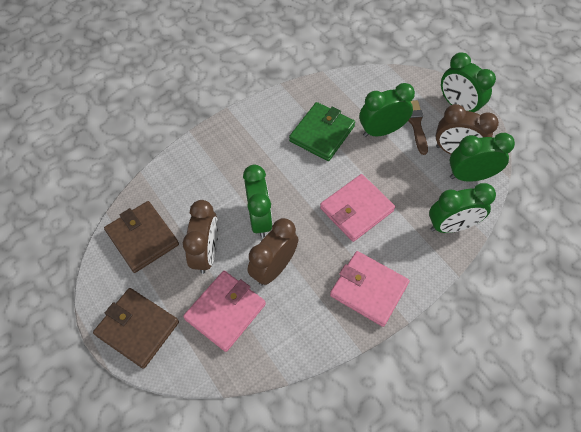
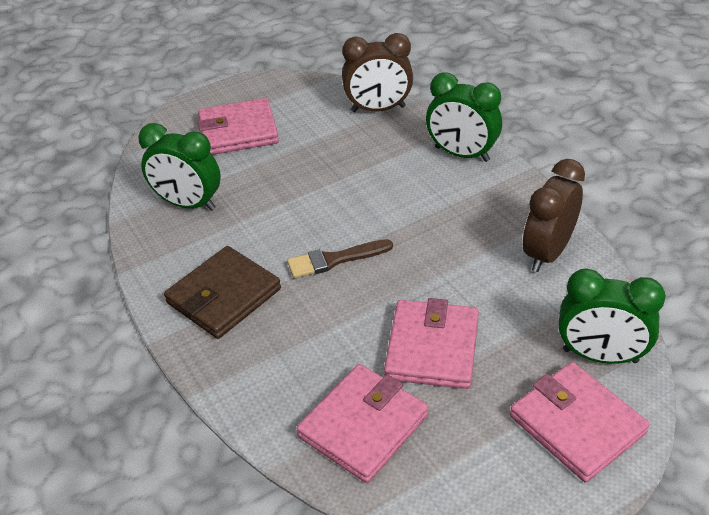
brown clock: [183,200,218,274] [247,218,298,285] [436,104,499,154] = 3 -> [342,33,413,112] [523,159,585,272] = 2
brown wallet: [93,288,179,369] [104,201,179,273] = 2 -> [164,246,281,339] = 1
green clock: [243,165,273,238] [359,83,415,137] [429,183,496,233] [441,52,496,113] [450,133,515,182] = 5 -> [138,123,221,211] [426,73,502,162] [558,268,666,364] = 3
green wallet: [289,102,355,161] = 1 -> none = 0
pink wallet: [183,271,266,352] [320,174,395,242] [330,251,410,327] = 3 -> [198,98,279,155] [296,364,428,483] [384,298,479,389] [510,362,649,482] = 4

